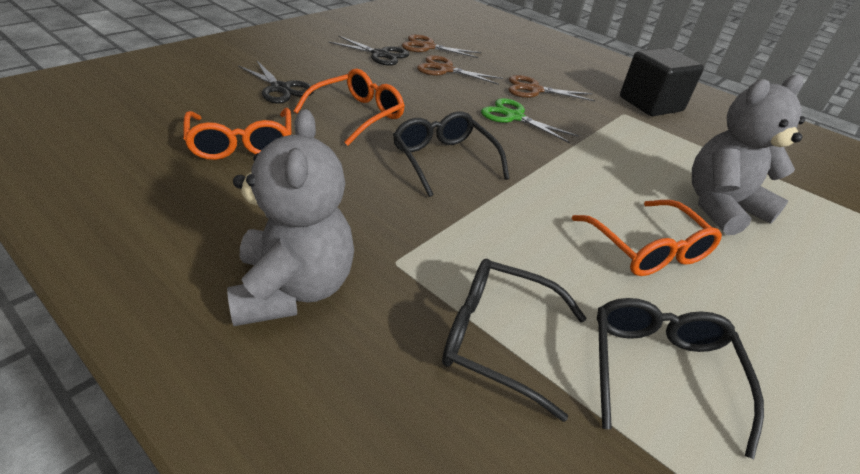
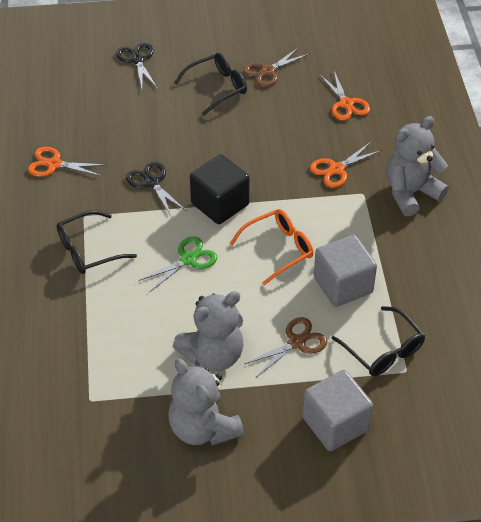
brown scissors: [402,34,481,58] [417,55,503,85] [508,75,595,101] = 3 -> [243,47,309,87] [245,317,328,377] = 2
grey cube: none = 0 -> [302,370,373,451] [314,235,377,307] = 2
grey teddy bear: [227,109,354,326] [692,74,805,235] = 2 -> [168,359,244,445] [173,291,244,371] [386,116,449,216] = 3
orange glasses: [183,108,291,160] [294,69,405,146] [572,200,722,276] = 3 -> [229,209,313,285] = 1
orange scissors: none = 0 -> [28,147,106,177] [310,142,382,188] [319,71,370,121] = 3

